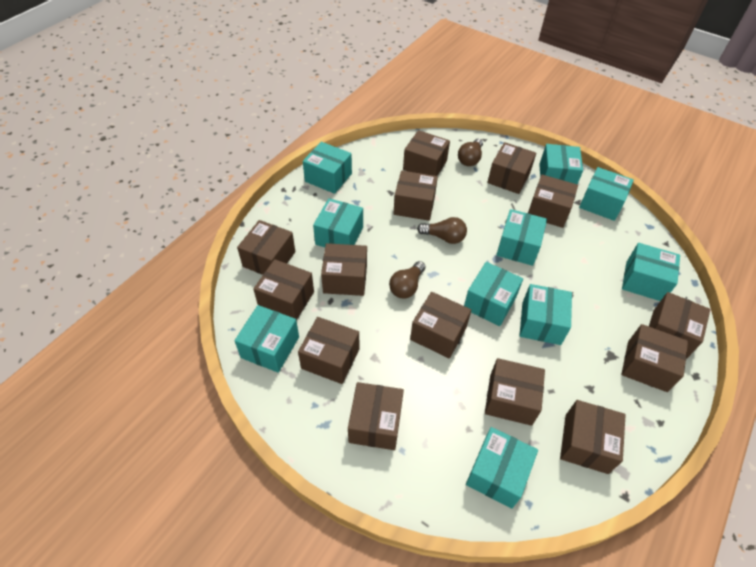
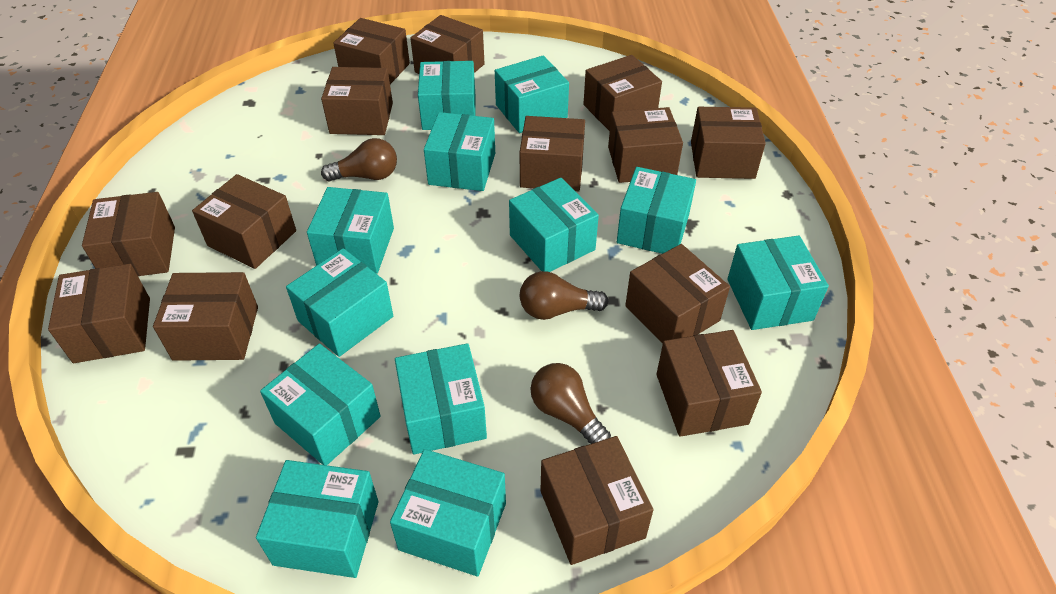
turquoise box: [234,305,299,373] [303,142,352,194] [313,198,363,247] [464,262,523,326] [466,427,538,509] [496,209,547,266] [519,284,572,345] [539,144,583,184] [579,167,634,221] [622,243,680,301] = 10 -> [256,460,379,578] [260,344,381,465] [286,248,393,357] [307,187,394,274] [390,449,506,576] [395,343,487,454] [418,61,476,130] [424,112,495,191] [495,55,569,133] [509,178,599,272] [617,167,696,254] [727,236,829,330] = 12

